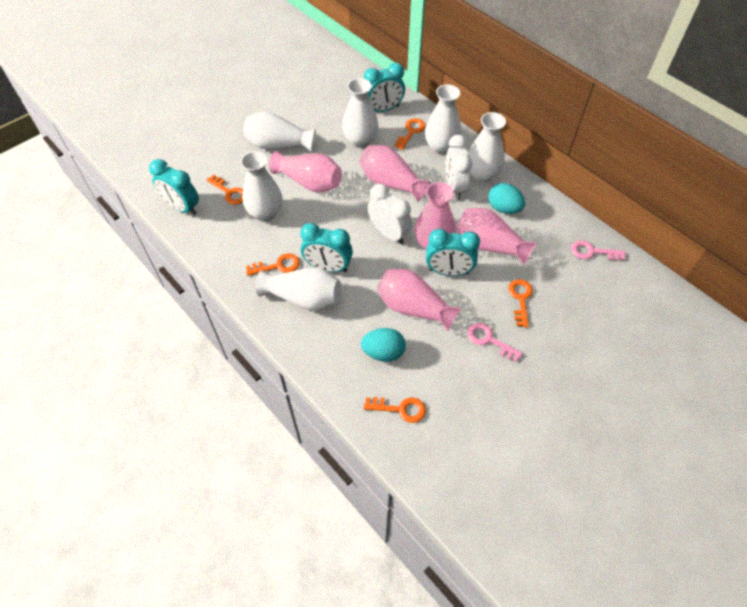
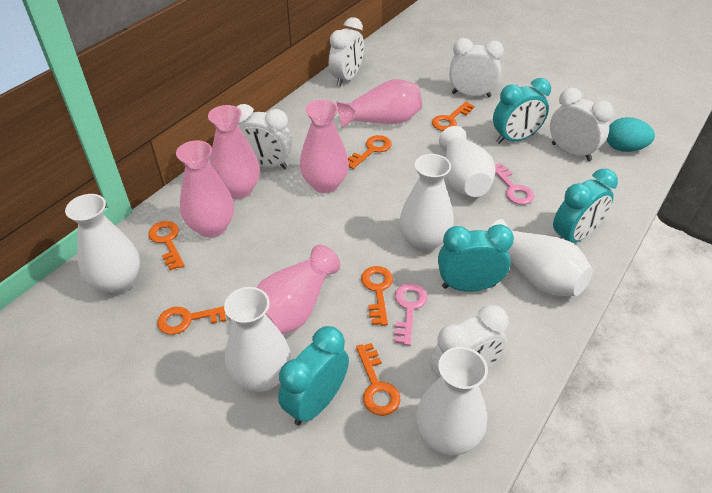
orange key: [206,175,243,205] [246,253,300,276] [363,397,426,423] [395,118,426,150] [508,279,533,327] = 5 -> [148,221,185,271] [157,306,226,335] [348,135,392,169] [356,343,400,416] [361,266,393,326] [432,102,474,131] = 6
turquoise egg: [361,328,406,362] [488,183,525,214] = 2 -> [607,117,655,152] = 1
white clock: [368,184,412,244] [445,135,472,200] = 2 -> [236,104,292,169] [329,17,364,87] [430,305,508,378] [449,38,504,97] [550,88,614,161] = 5

